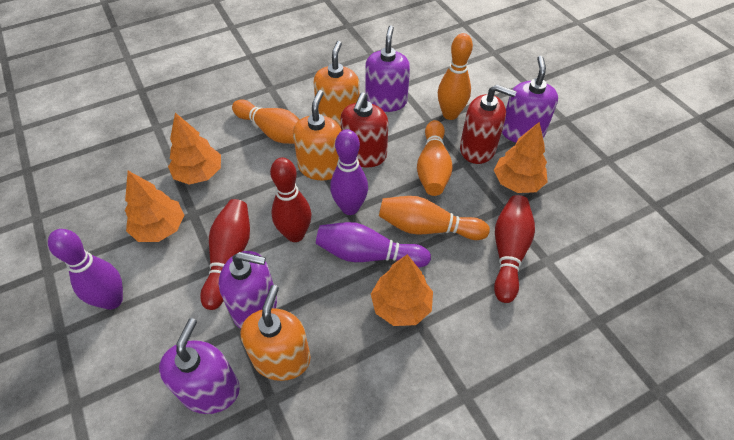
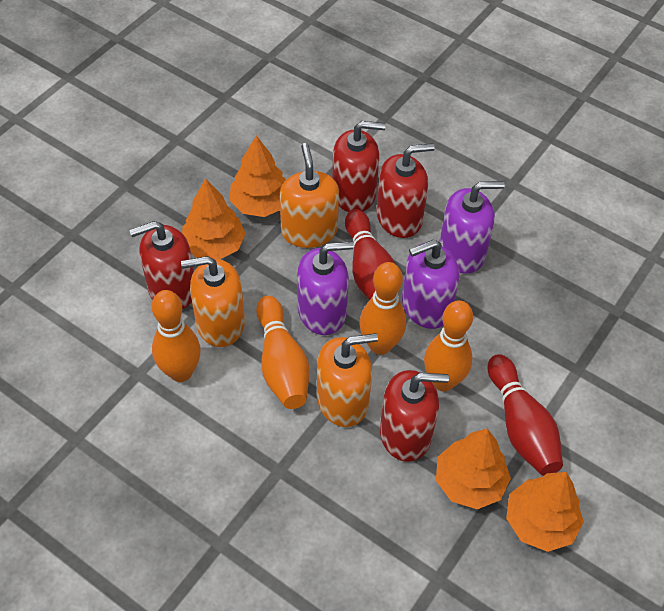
purple bowling pin: [48,229,123,310] [316,222,431,268] [330,129,368,215] = 3 -> none = 0
purple soap dispenser: [159,318,240,414] [219,251,277,329] [365,26,410,112] [502,56,558,143] = 4 -> [297,241,354,335] [402,239,459,329] [439,181,505,274] = 3
red bowling pin: [200,199,250,310] [270,157,312,242] [494,195,535,303] = 3 -> [345,209,395,300] [488,354,563,476] = 2
red soap dispenser: [340,92,388,168] [460,84,517,164] = 2 -> [129,221,194,309] [332,121,386,212] [377,143,435,238] [380,370,449,462] = 4

